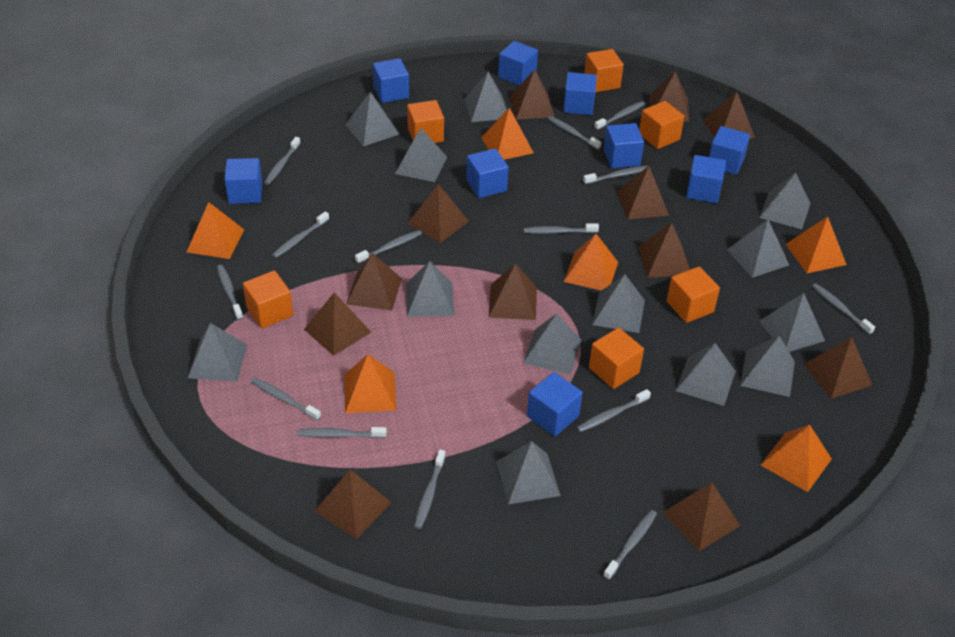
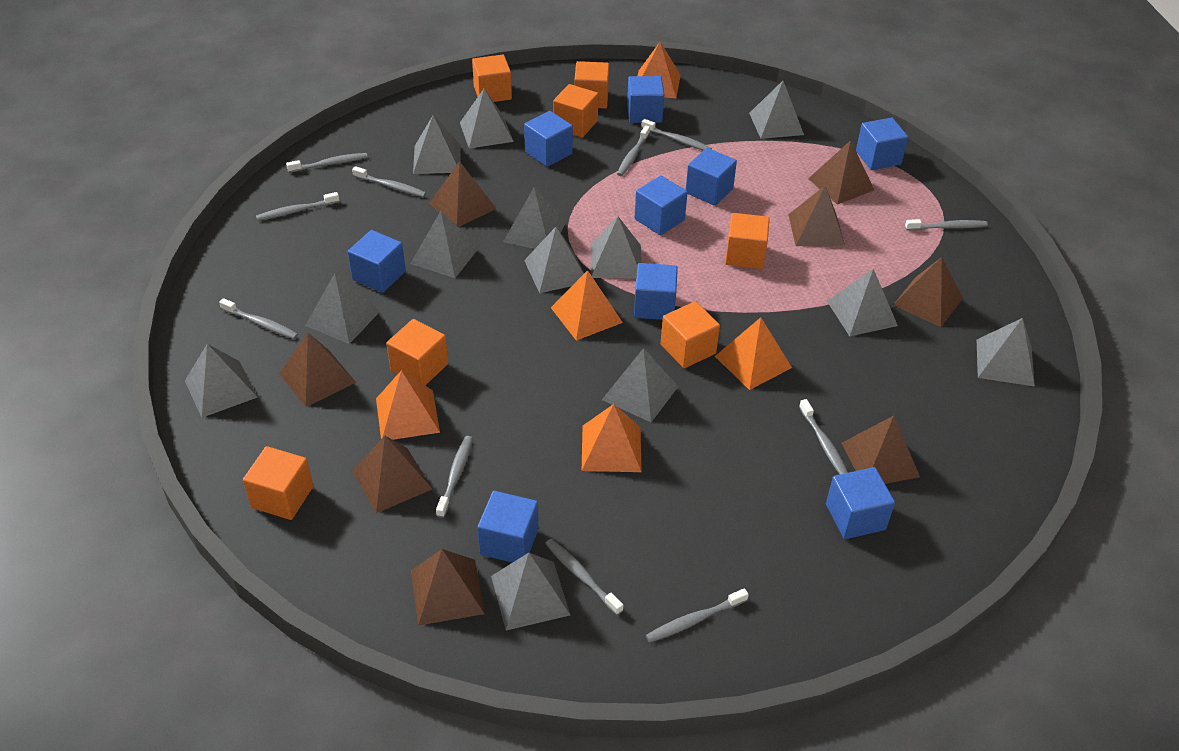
brown pyramid: [304,292,371,356] [315,470,392,539] [346,253,402,311] [407,184,469,243] [489,264,537,320] [510,69,555,120] [617,166,669,219] [638,223,690,278] [649,72,689,122] [663,482,740,551] [703,92,755,139] [804,337,872,399] = 12 -> [279,333,356,407] [352,436,432,513] [411,549,485,626] [429,161,497,227] [788,186,845,246] [808,140,874,205] [842,416,920,484] [893,257,963,327] = 8
grey toothbrush: [217,265,243,320] [251,377,321,421] [264,137,300,185] [272,212,329,258] [297,427,387,438] [355,230,422,264] [414,450,446,529] [524,223,599,234] [547,116,601,150] [576,389,651,432] [583,165,648,184] [594,101,645,130] [603,510,657,580] [812,283,875,335] = 14 -> [219,298,298,339] [256,192,339,221] [286,153,368,173] [352,166,426,197] [436,436,473,518] [545,539,623,615] [617,125,650,176] [641,119,712,150] [646,588,749,643] [799,399,848,474] [905,219,988,231] = 11
orange cube: [243,270,293,329] [407,100,444,143] [584,49,624,92] [589,328,644,389] [639,101,684,149] [667,266,720,323] = 6 -> [243,446,313,520] [386,319,448,386] [472,55,512,102] [553,84,599,137] [574,61,609,108] [661,301,720,368] [725,213,770,269] = 7
orange pyramid: [187,202,244,259] [345,354,396,413] [481,108,534,160] [564,234,618,291] [761,424,832,492] [786,216,847,273] = 6 -> [376,370,440,440] [551,270,623,341] [582,404,642,472] [637,42,681,99] [715,317,792,390] = 5

